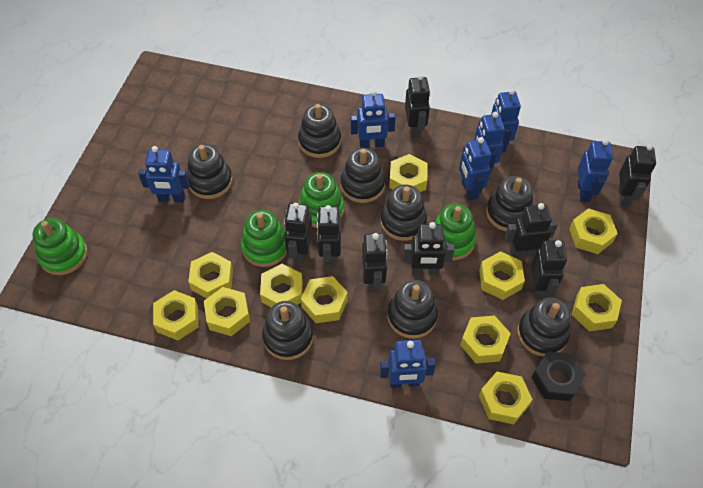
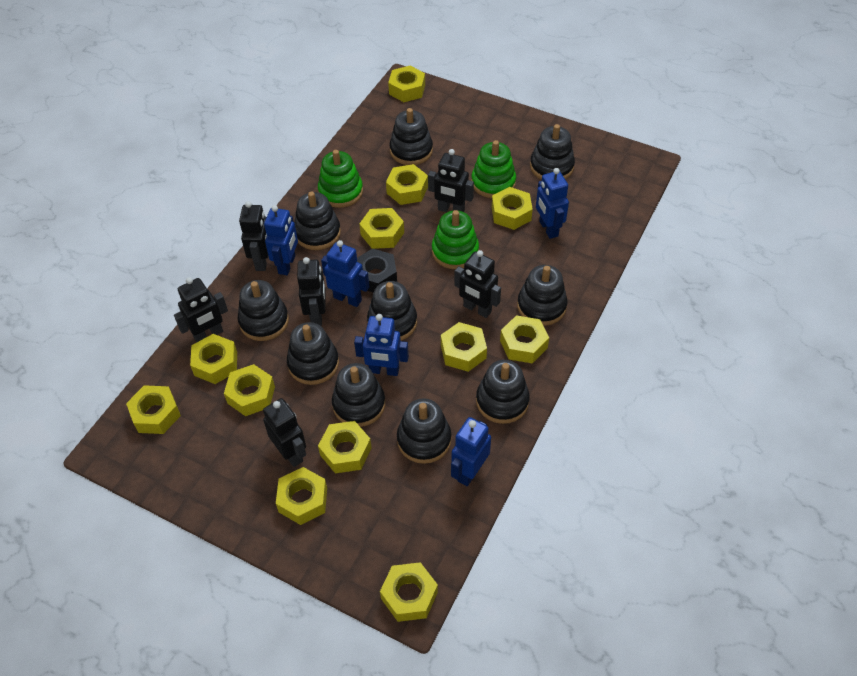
black robot: [284,203,313,264] [317,205,341,266] [362,233,388,293] [403,222,455,275] [405,74,430,138] [505,203,558,258] [531,240,567,300] [618,144,656,207] = 8 -> [174,277,228,342] [239,201,268,271] [263,398,306,467] [297,257,326,326] [428,149,474,212] [454,250,501,318] = 6
black stacking toy: [187,144,233,199] [262,301,313,360] [298,104,341,158] [340,148,385,203] [380,184,427,241] [387,280,438,339] [486,176,533,231] [517,298,570,357] = 8 -> [238,280,289,341] [287,322,339,385] [295,192,341,250] [332,363,385,427] [367,281,417,341] [389,108,433,165] [397,398,451,464] [476,360,530,424] [517,265,567,326] [530,124,575,180] = 10
blue robot: [138,146,190,203] [351,90,396,148] [380,340,436,388] [459,137,491,200] [474,112,505,174] [491,89,521,152] [578,139,613,202] = 7 -> [264,205,298,275] [321,240,369,307] [354,314,409,376] [451,417,491,486] [536,168,569,239] = 5
green stacking toy: [32,218,88,275] [241,210,287,267] [298,172,344,228] [434,204,476,260] = 4 -> [318,150,363,208] [432,210,479,269] [471,140,516,198] = 3
yellow nut: [153,290,199,340] [188,252,233,299] [204,287,250,336] [260,264,303,307] [301,276,348,323] [389,154,428,192] [460,315,511,364] [479,251,525,300] [479,372,533,424] [569,208,618,254] [572,284,622,331] = 11 -> [126,385,181,434] [190,334,237,384] [224,364,275,416] [276,467,327,525] [318,421,372,473] [359,208,404,249] [380,562,438,622] [386,164,428,205] [388,66,425,102] [441,322,487,372] [492,187,533,230] [500,316,549,363] = 12

